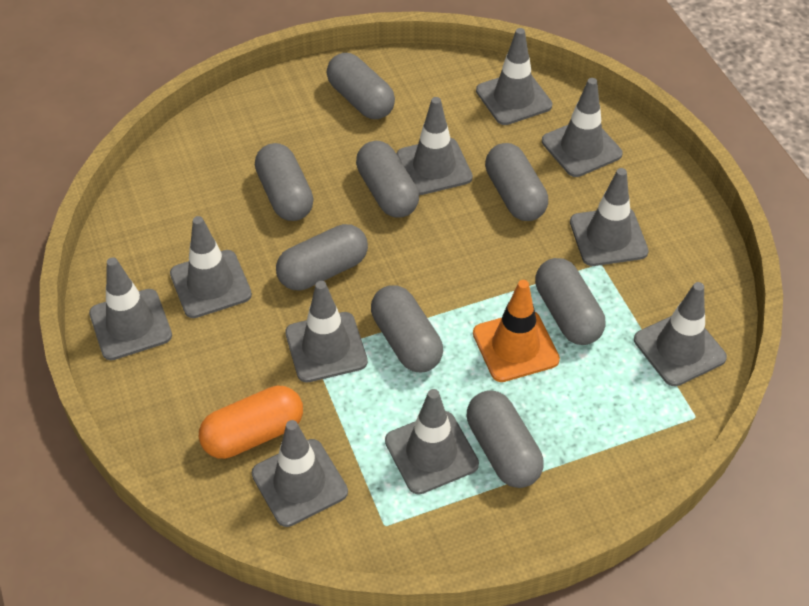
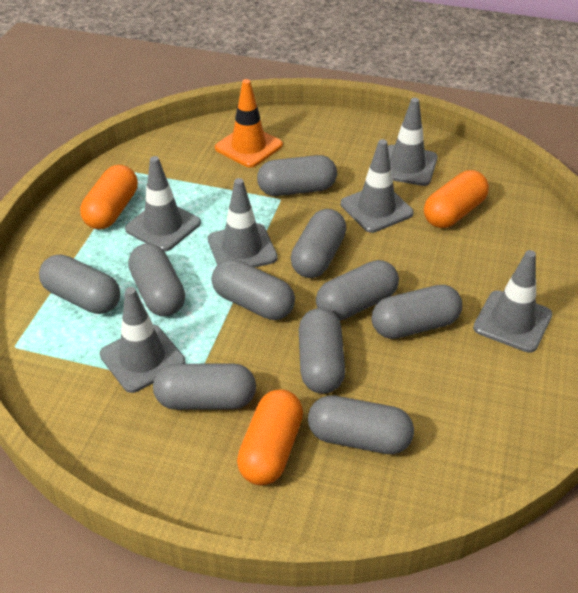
grey capsule: [255,143,314,221] [276,224,368,291] [327,53,395,119] [356,141,419,218] [371,285,443,372] [467,390,544,488] [485,143,548,221] [535,258,605,345] = 8 -> [39,254,120,314] [128,243,185,316] [153,363,256,410] [212,259,295,320] [257,155,337,196] [291,209,347,278] [299,308,345,394] [308,395,414,454] [316,260,399,321] [372,285,462,339] = 10
grey traffic cone: [89,257,172,360] [170,216,252,318] [252,420,348,527] [285,281,368,383] [385,389,479,494] [397,97,473,195] [476,28,552,125] [542,78,623,177] [570,168,649,266] [634,282,727,386] = 10 -> [100,287,185,393] [125,156,201,251] [208,178,278,267] [341,139,414,233] [388,98,438,186] [473,250,552,353] = 6
orange capsule: [199,386,303,459] = 1 -> [80,165,138,229] [237,389,303,485] [424,170,489,228] = 3

